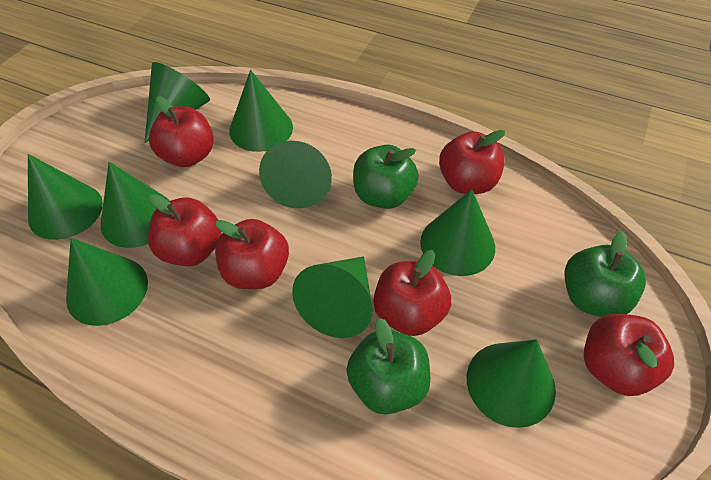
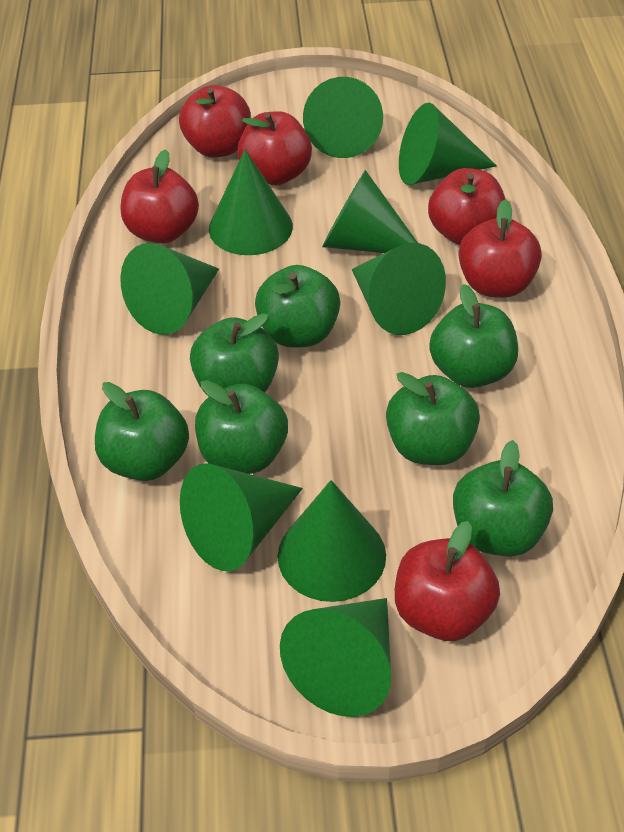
green apple: [346,318,430,414] [353,145,419,209] [564,231,646,317] = 3 -> [95,382,189,481] [190,313,279,396] [195,380,288,474] [255,265,340,347] [386,372,480,465] [429,284,518,388] [453,440,553,556] = 7

